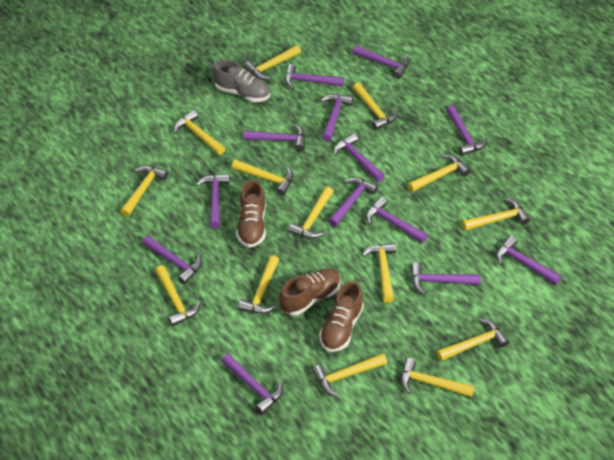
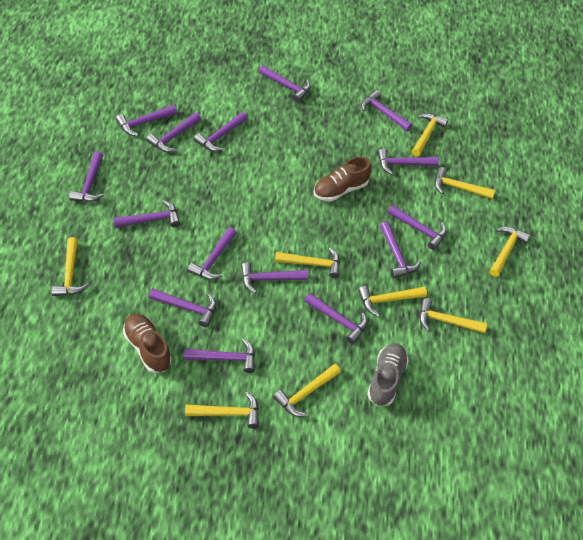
brown shoe: [236,180,266,248] [279,269,341,316] [319,281,364,352] = 3 -> [123,314,172,373] [313,157,372,202] = 2
purple hammer: [142,235,202,284] [196,173,230,228] [221,353,283,415] [243,124,305,151] [285,64,344,89] [321,94,353,142] [328,177,378,227] [334,133,385,182] [353,45,409,79] [366,197,428,243] [411,262,481,295] [446,105,488,155] [496,236,562,285] = 13 -> [69,151,104,202] [113,200,180,228] [116,105,177,136] [146,112,201,152] [149,288,216,327] [184,338,255,373] [187,227,237,280] [194,112,247,152] [241,263,308,293] [259,65,311,102] [304,293,367,344] [361,90,413,131] [378,149,439,175] [380,221,421,278] [388,205,447,250] = 15
yellow hammer: [120,166,168,217] [155,265,201,327] [174,110,225,155] [232,159,294,196] [238,255,279,314] [244,45,301,80] [288,186,334,239] [312,353,387,396] [353,83,398,130] [362,242,396,303] [401,358,475,397] [408,154,470,192] [436,319,509,361] [462,198,530,231] = 14 -> [51,237,88,296] [185,392,259,429] [273,364,341,417] [275,247,340,278] [358,286,427,316] [412,113,448,156] [420,298,487,333] [435,167,495,199] [490,226,530,277] = 9

